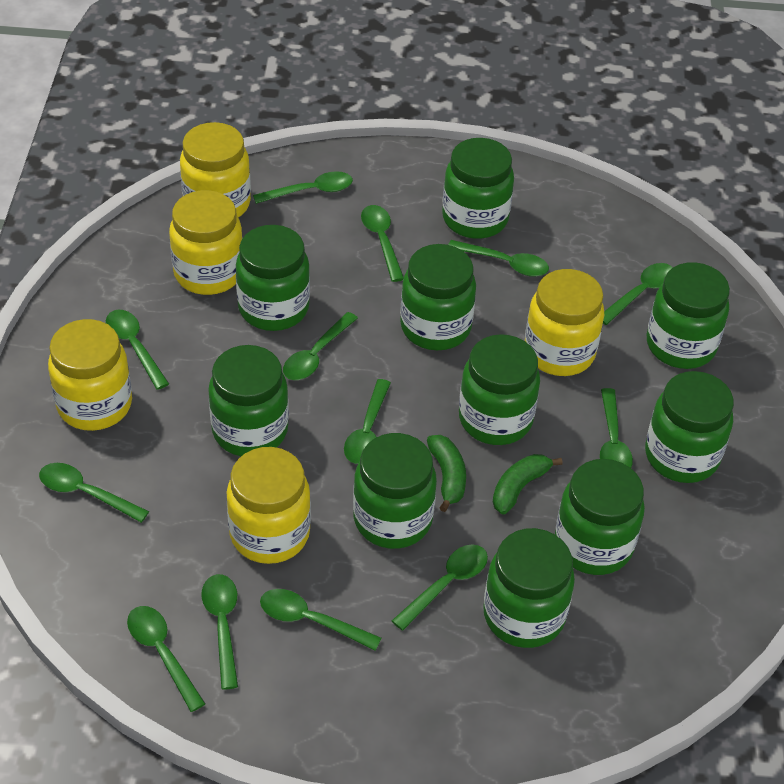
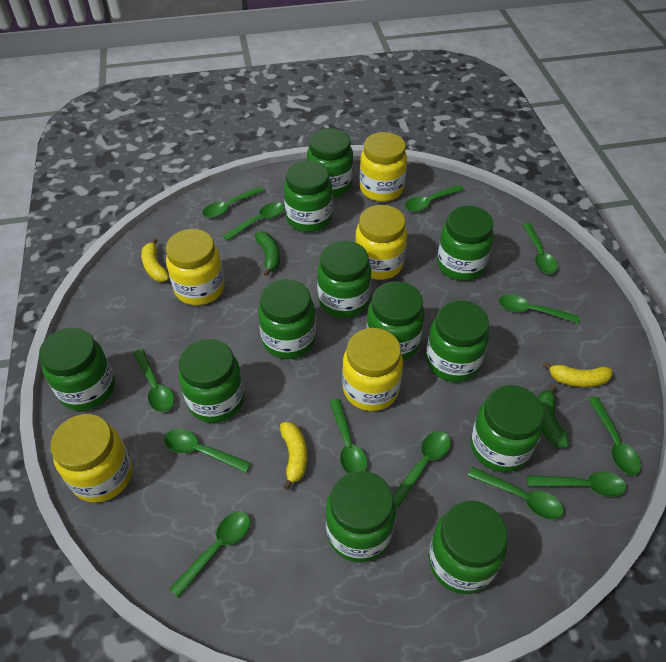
green jar: [208,345,289,456] [236,225,310,331] [353,433,437,549] [400,244,476,350] [442,138,514,239] [459,334,540,445] [483,528,575,648] [555,459,645,575] [645,371,734,483] [647,262,730,369] = 10 -> [39,328,115,411] [178,339,244,423] [258,279,316,359] [284,161,333,232] [307,128,353,197] [317,241,371,318] [326,471,396,562] [366,281,425,360] [426,300,489,382] [429,501,508,594] [437,206,494,281] [471,385,544,472] = 12
yellow banana: none = 0 -> [141,238,169,282] [280,422,307,490] [543,362,612,387] = 3

